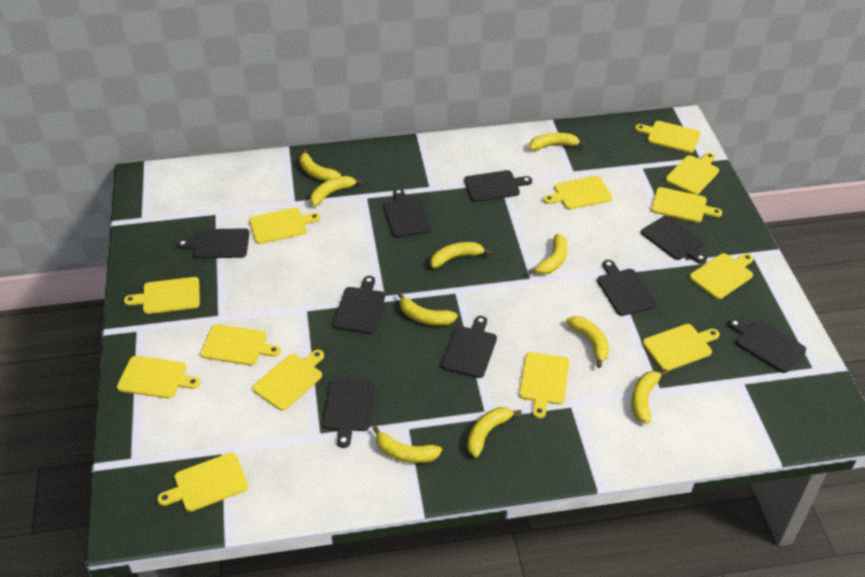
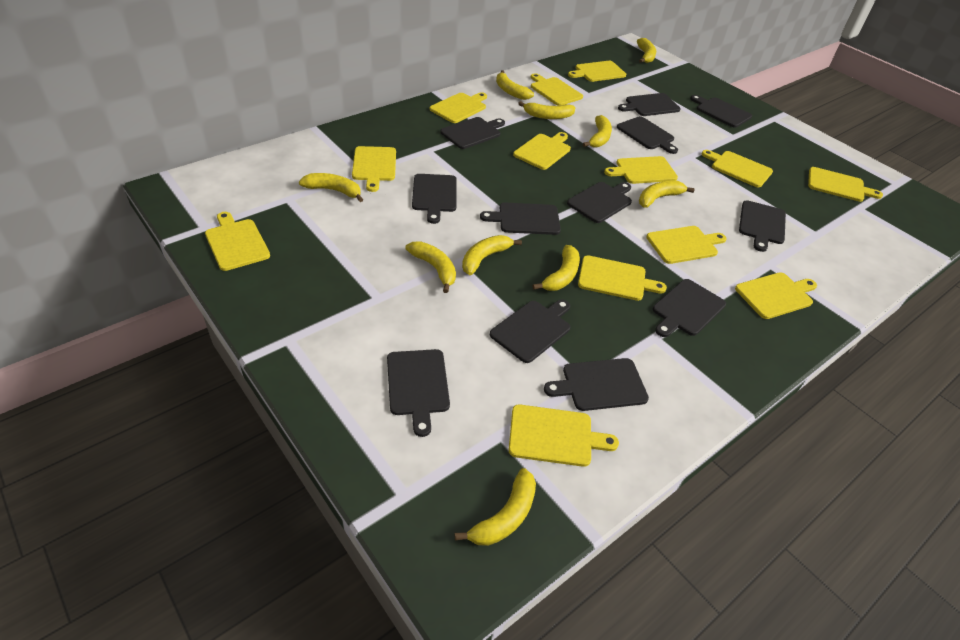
black cutting board: [177,228,250,259] [323,379,375,448] [333,276,385,334] [384,188,431,238] [441,316,497,378] [464,170,532,202] [597,260,656,316] [641,216,707,264] [728,318,806,373] = 9 -> [387,349,450,437] [412,174,457,224] [440,117,505,149] [480,203,561,235] [490,299,570,363] [544,358,649,411] [567,182,632,223] [617,116,678,154] [618,93,681,116] [653,279,726,337] [690,95,752,128] [739,200,786,252] = 12

